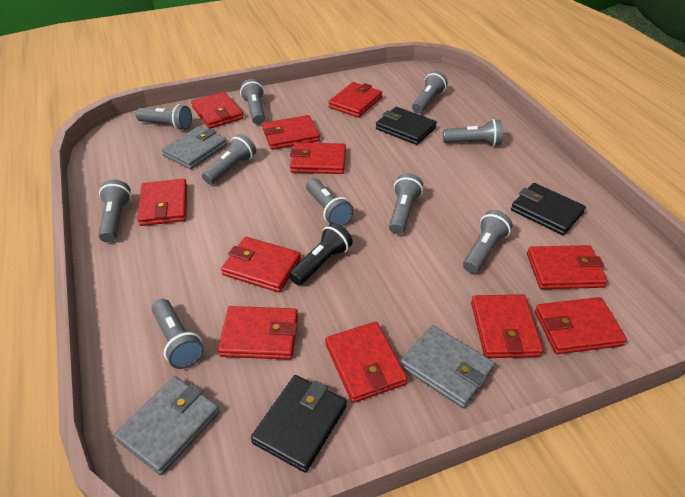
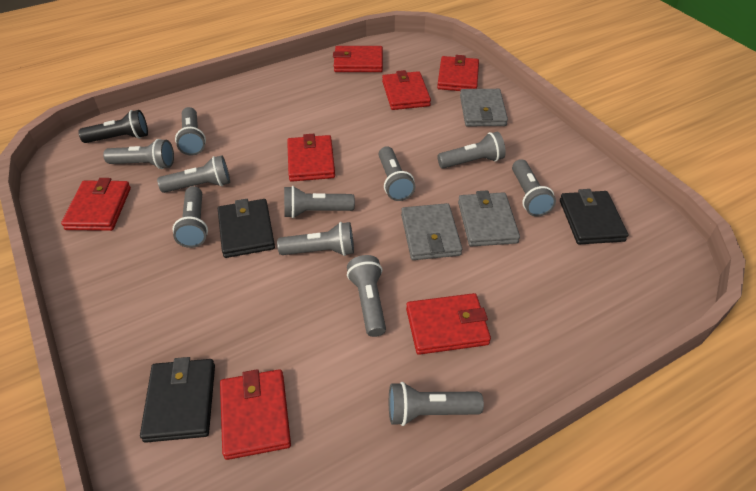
grey flashlight: [98,179,131,243] [135,104,192,130] [152,299,204,369] [202,134,256,185] [240,79,265,125] [306,178,354,226] [389,173,423,234] [412,71,448,114] [443,119,503,146] [463,210,512,274] = 10 -> [103,139,174,169] [157,156,230,193] [172,186,208,248] [175,107,206,155] [277,222,354,256] [284,186,355,218] [347,255,386,337] [378,146,415,201] [389,382,484,426] [437,132,506,169] [512,159,556,217] = 11
red wallet: [137,179,187,226] [191,92,243,129] [218,306,298,360] [221,237,301,292] [262,115,320,150] [290,142,346,174] [325,322,407,403] [328,82,382,118] [471,294,543,358] [527,245,608,289] [535,297,627,354] = 11 -> [61,178,131,231] [220,369,291,460] [287,134,335,182] [333,46,383,72] [382,70,431,110] [406,293,491,355] [437,55,479,91] = 7

